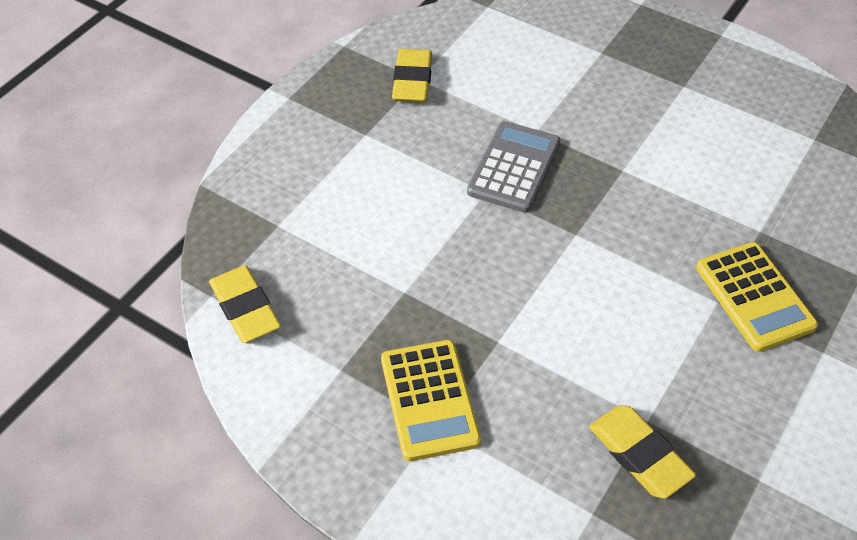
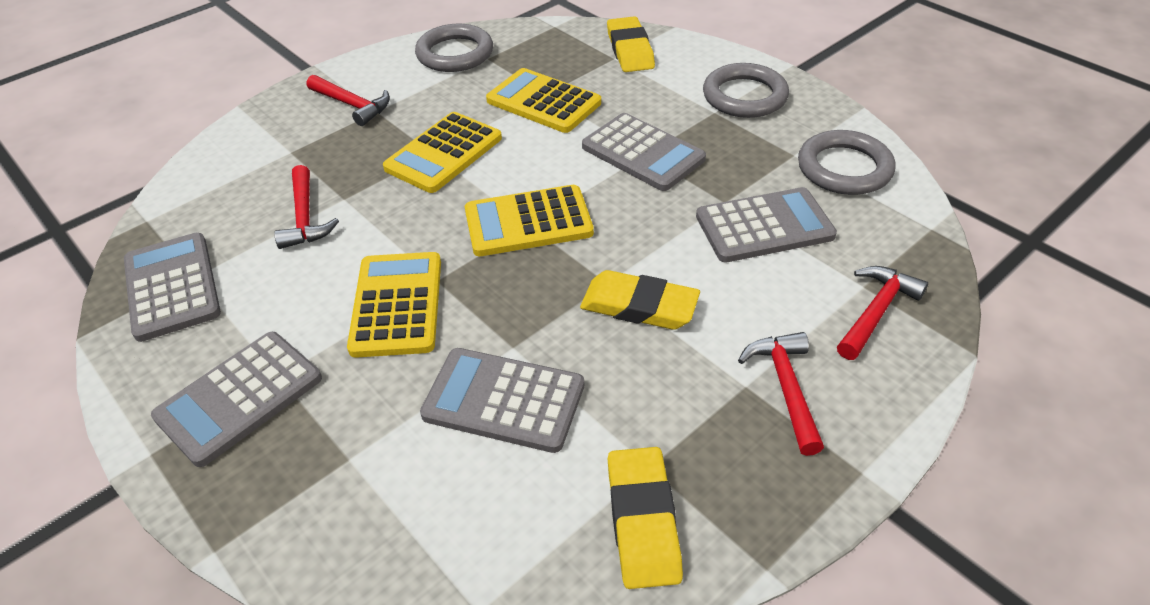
grey calculator: [467,121,561,213] = 1 -> [124,233,221,342] [151,332,322,467] [420,348,584,453] [582,113,706,191] [696,187,837,262] = 5
grey ring: none = 0 -> [415,24,493,72] [703,63,789,118] [798,130,896,195] = 3
red hammer: none = 0 -> [274,165,339,249] [307,75,390,126] [738,332,824,456] [837,266,928,360] = 4
yellow calculator: [381,340,481,461] [696,242,818,352] = 2 -> [347,252,441,358] [383,112,502,193] [465,185,594,256] [486,68,601,133] = 4

